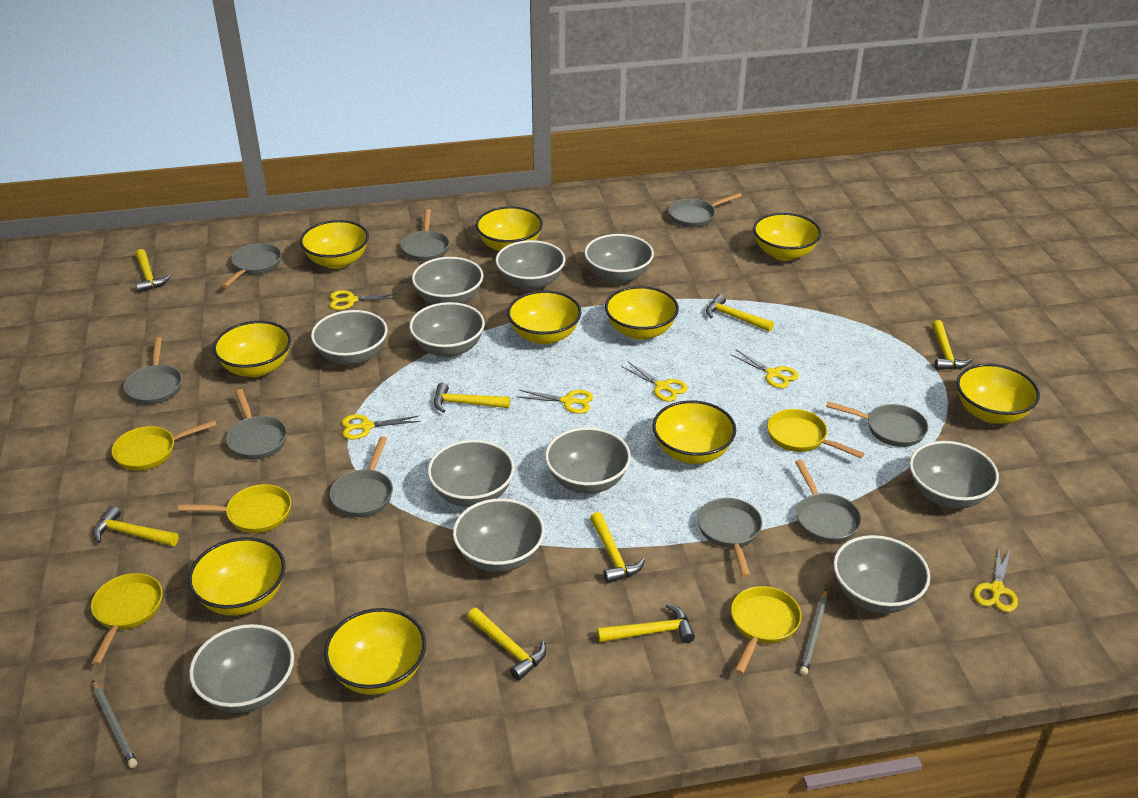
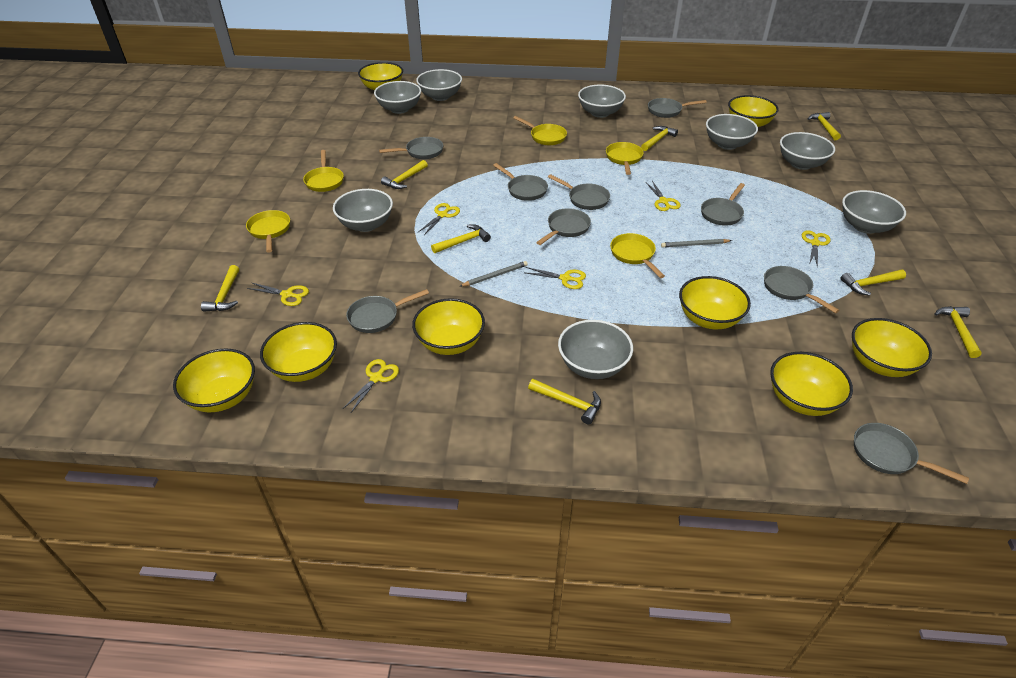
grey bowl: [189,624,294,713] [311,310,388,366] [409,302,485,357] [412,257,483,304] [428,440,515,507] [453,498,545,572] [495,240,565,291] [545,427,631,494] [584,234,654,284] [833,535,930,613] [909,441,999,509] = 11 -> [333,189,393,232] [374,81,421,114] [416,69,462,101] [558,320,633,379] [578,84,626,118] [706,114,758,150] [780,132,835,170] [842,190,906,234] = 8
yellow bowl: [188,537,285,616] [213,321,291,377] [300,220,369,269] [324,608,426,695] [476,206,543,251] [507,290,581,345] [605,286,679,340] [653,400,736,464] [753,213,822,261] [957,364,1040,424] = 10 -> [173,348,255,413] [260,322,337,382] [358,62,403,91] [412,298,485,355] [679,276,751,329] [728,95,779,127] [770,352,853,416] [852,318,932,377] = 8

